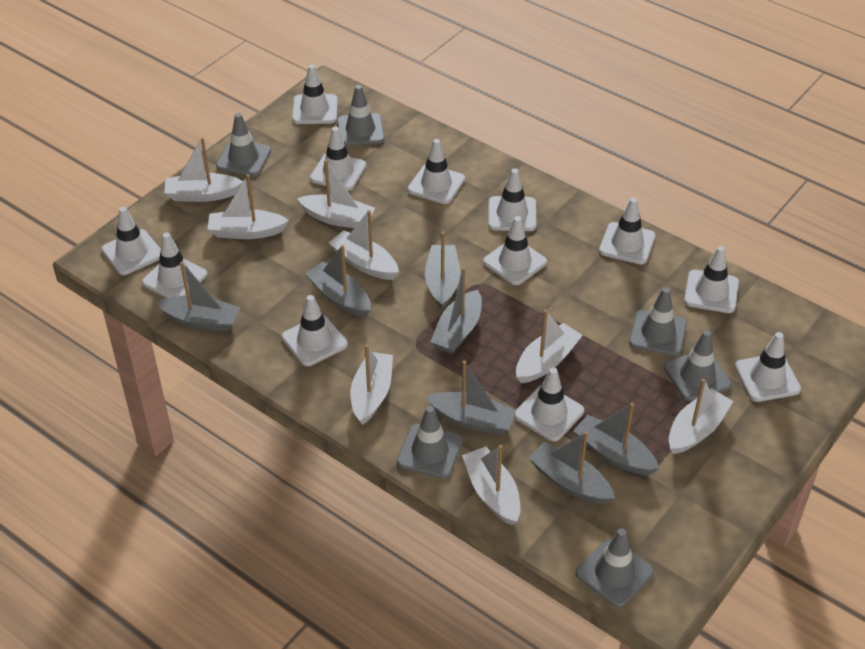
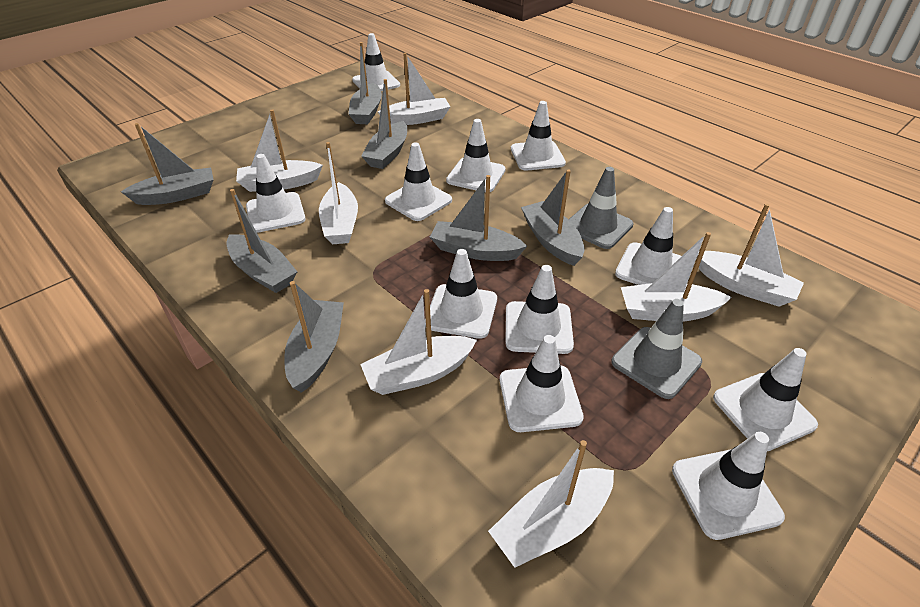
grey traffic cone: [216,113,271,176] [337,85,384,146] [397,406,463,479] [576,528,654,607] [629,287,687,356] [664,330,732,401] = 6 -> [568,167,634,249] [611,299,702,399] = 2
white boat: [164,137,243,202] [207,174,289,239] [297,159,375,228] [329,210,399,280] [350,345,393,425] [462,445,520,525] [516,309,583,383] [669,379,733,454] = 8 -> [236,109,323,192] [319,142,358,244] [360,289,477,395] [378,53,450,125] [488,440,614,568] [621,232,732,322] [697,203,804,307] = 7
white traffic cone: [102,207,161,275] [142,233,207,298] [282,295,348,366] [292,65,338,124] [310,127,366,191] [408,139,465,204] [483,216,547,285] [488,168,536,231] [514,367,584,441] [599,198,655,264] [684,246,739,313] [735,332,801,402] = 12 -> [246,154,306,233] [352,33,400,91] [385,142,452,221] [425,249,497,339] [446,119,506,192] [500,335,584,432] [506,265,574,354] [511,101,566,171] [615,207,681,285] [672,432,785,540] [713,348,818,451] = 11

